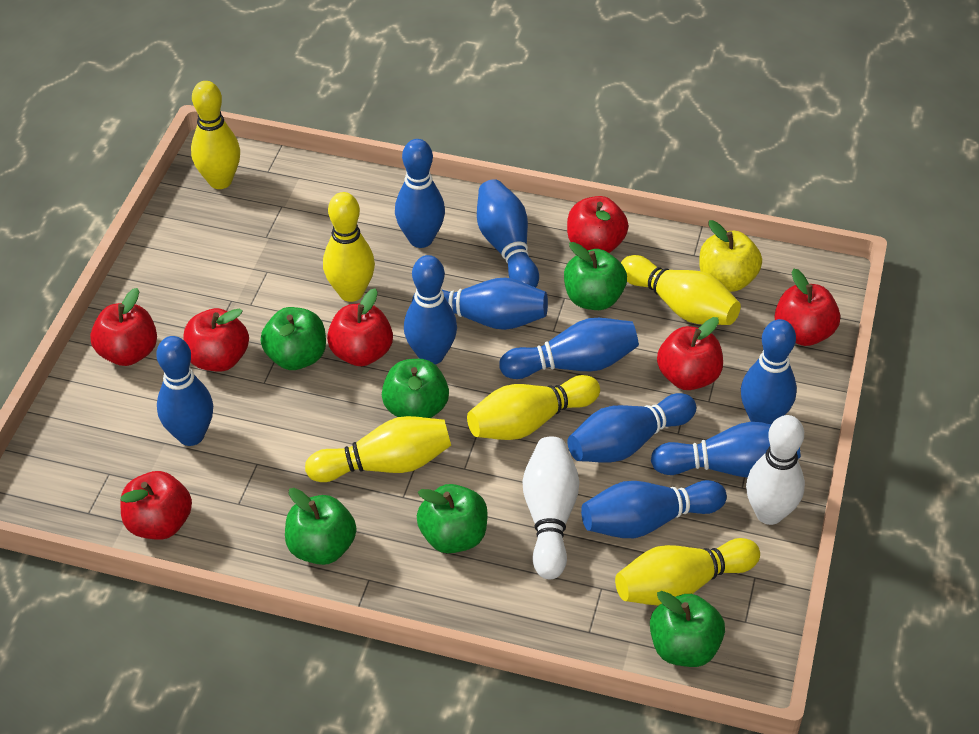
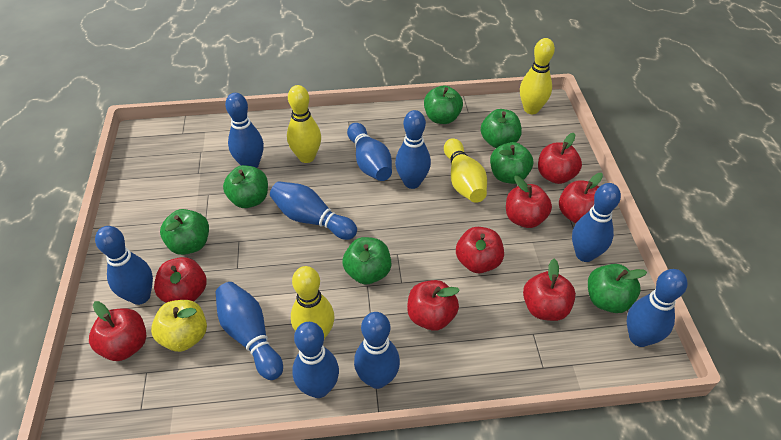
green apple: [261,307,326,370] [285,488,356,565] [382,359,449,418] [417,484,488,553] [564,242,627,310] [650,591,725,667] = 6 -> [160,209,209,255] [223,165,268,208] [342,237,391,284] [424,85,463,124] [481,109,522,148] [490,142,533,184] [588,264,647,313] = 7
red apple: [90,288,157,366] [121,471,192,540] [183,308,249,372] [327,288,393,366] [567,196,629,253] [657,317,723,390] [775,269,840,346] = 7 -> [89,301,146,361] [154,257,207,303] [407,280,460,331] [456,227,504,273] [506,176,552,228] [523,259,576,321] [538,133,582,184] [559,173,603,223] = 8
white bowling pin: [523,436,579,579] [746,415,805,525] = 2 -> none = 0
yellow bowling pin: [191,81,240,189] [305,416,451,482] [323,192,375,302] [467,375,600,440] [615,538,760,606] [621,255,741,325] = 6 -> [287,85,321,163] [291,266,335,339] [444,138,487,203] [520,38,555,114] = 4

